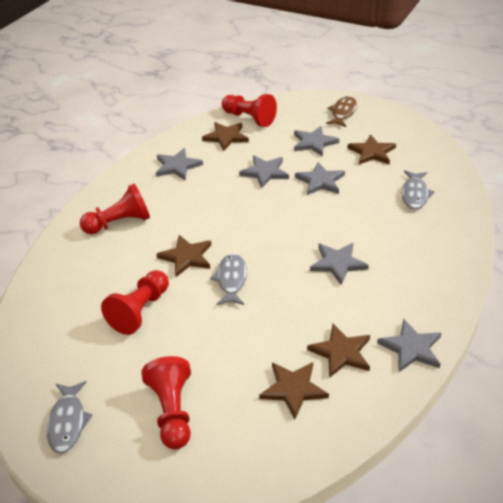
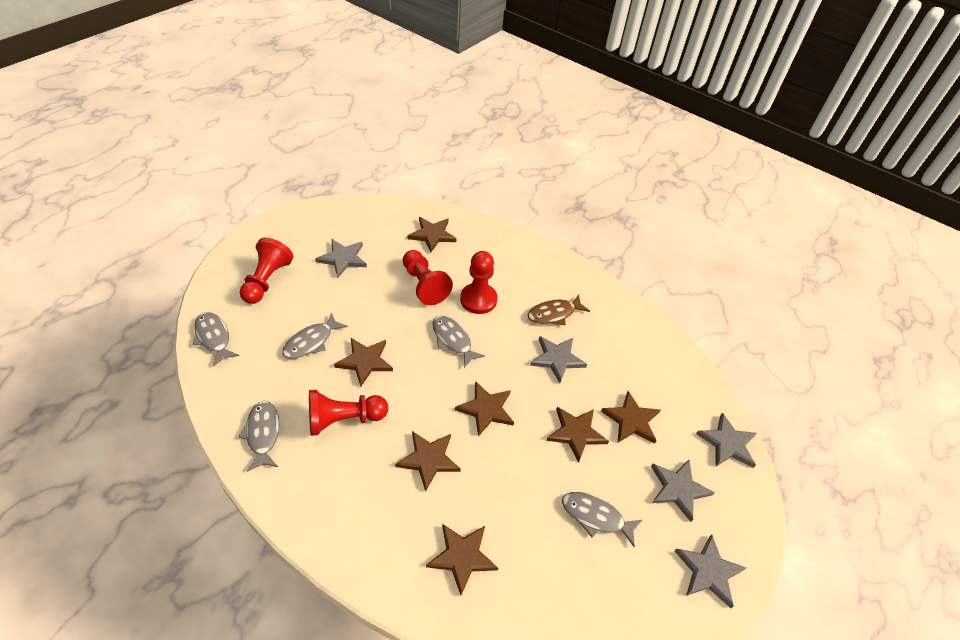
brown star: [157,235,211,277] [202,122,249,151] [259,362,329,419] [307,324,370,378] [348,134,396,165] = 5 -> [334,338,393,387] [395,431,461,492] [408,217,457,252] [426,524,498,595] [455,381,514,437] [546,407,609,463] [601,391,661,444] = 7
grey fish: [47,381,93,453] [210,253,247,305] [401,170,435,209] = 3 -> [193,312,239,367] [238,401,280,472] [282,312,348,359] [432,316,485,368] [562,492,642,547] = 5
grey star: [156,148,203,180] [239,155,289,188] [294,126,339,157] [295,162,345,195] [310,243,369,285] [377,319,441,372] = 6 -> [315,239,367,278] [530,336,587,383] [651,460,715,522] [675,534,746,608] [696,413,757,468] = 5

